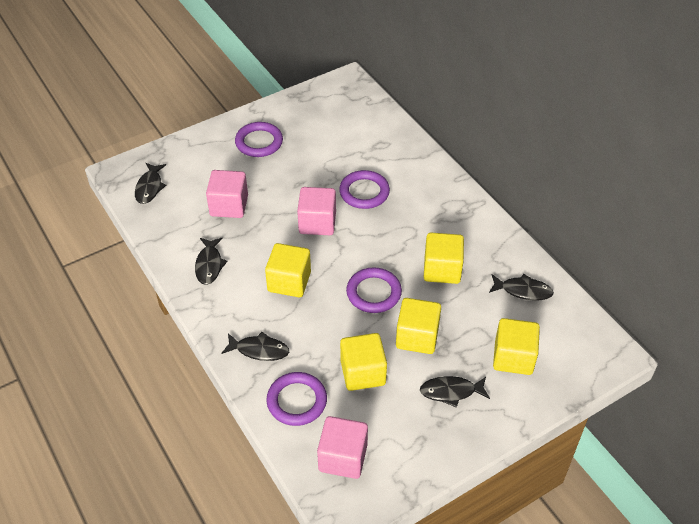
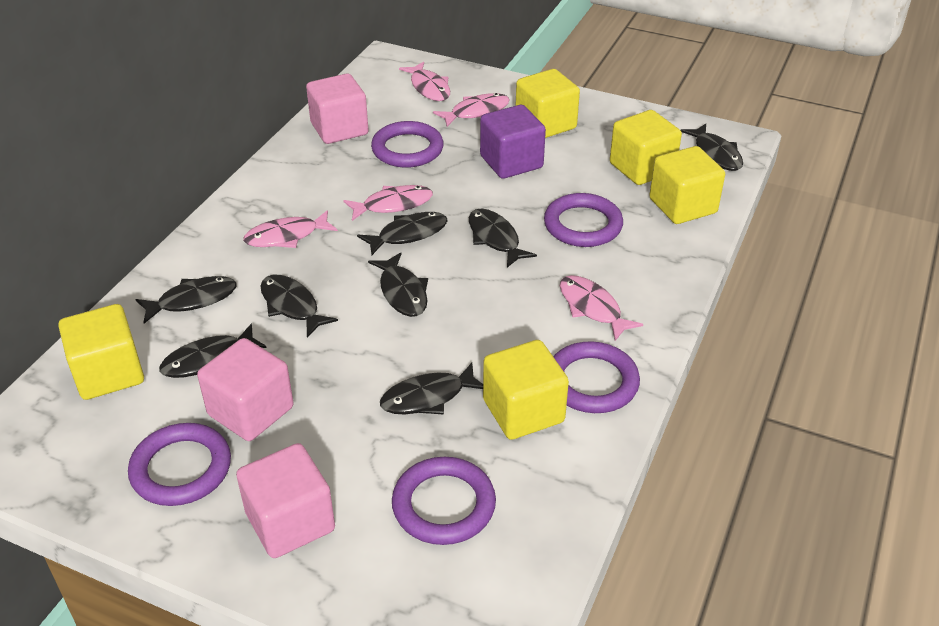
black fish: [135,163,166,204] [195,238,228,285] [222,332,289,361] [420,376,490,408] [489,274,554,301] = 5 -> [135,276,237,324] [159,323,267,378] [260,275,338,338] [357,212,448,255] [368,252,428,317] [380,362,483,414] [469,208,537,267] [681,124,743,171] = 8
pink fish: none = 0 -> [243,210,338,248] [343,185,433,221] [399,62,450,101] [433,93,510,127] [560,275,643,341] = 5
purple cube: none = 0 -> [480,105,546,179] = 1
purple ring: [235,122,283,157] [266,372,327,426] [339,170,390,209] [346,267,402,313] = 4 -> [128,423,231,506] [371,121,444,168] [392,457,496,545] [544,193,623,247] [553,341,640,413] = 5

